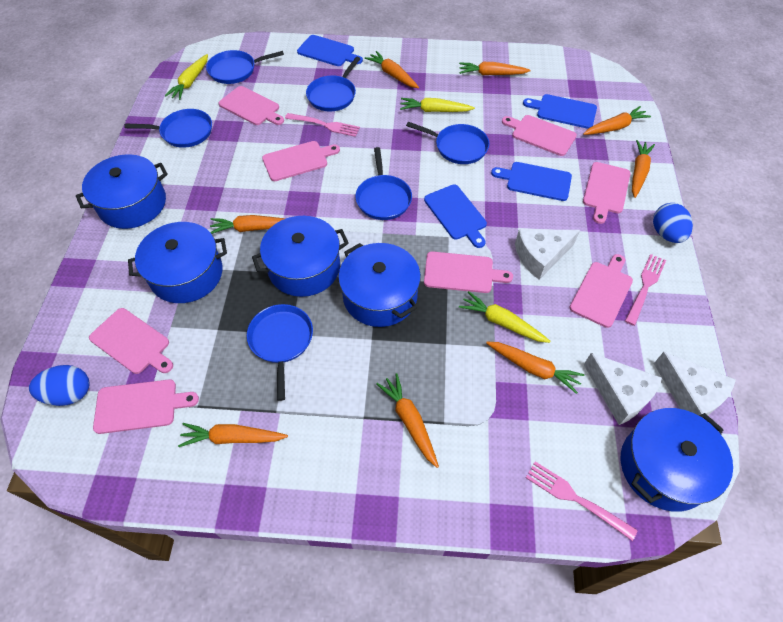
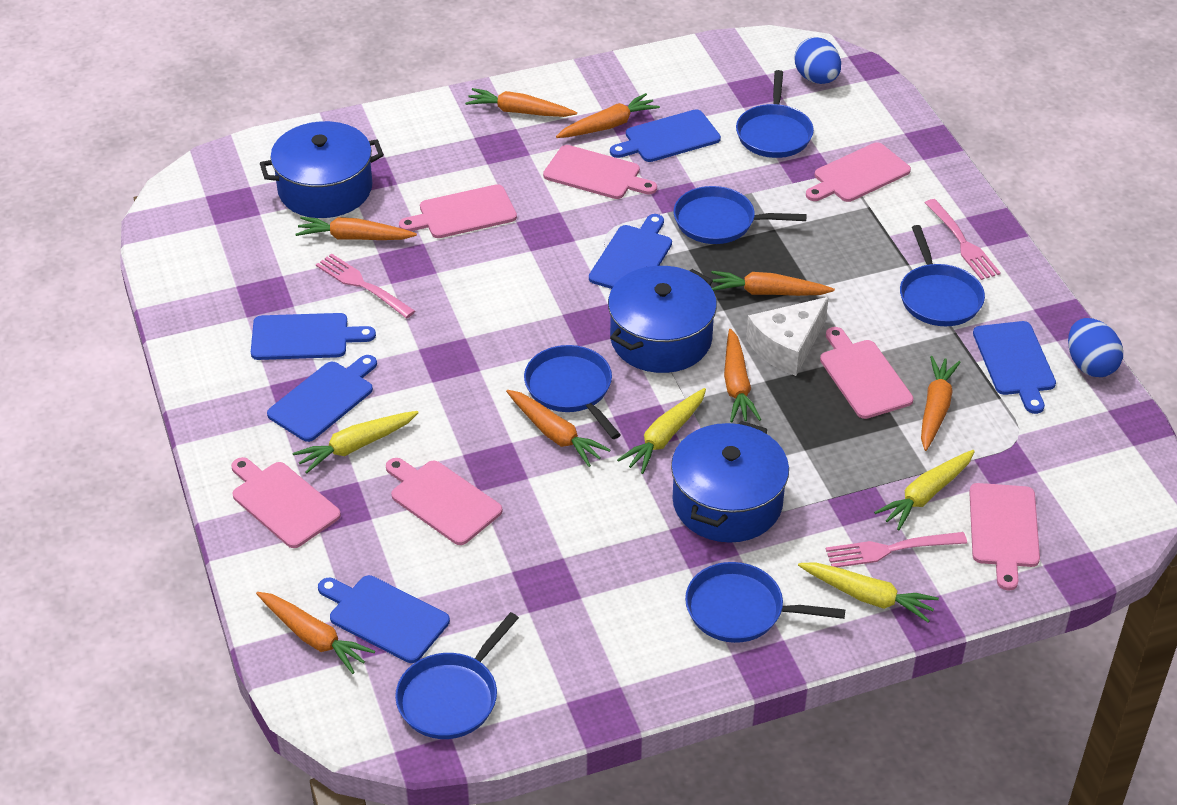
blue cutting board: [297,35,363,66] [424,185,487,248] [491,162,572,201] [523,94,597,129] = 4 -> [251,313,376,360] [267,355,377,442] [318,575,450,663] [589,214,672,289] [610,109,721,162] [973,321,1056,414] = 6
blue pot: [76,154,168,229] [128,222,227,303] [252,216,349,297] [338,243,421,327] [621,408,733,512] = 5 -> [260,121,384,218] [608,266,717,373] [671,421,789,543] = 3
pink cutting board: [89,308,173,374] [93,379,199,434] [219,86,284,125] [262,141,340,181] [424,251,513,293] [502,115,577,156] [569,254,633,328] [583,162,631,224] = 8 -> [231,457,341,548] [386,458,502,545] [399,184,517,238] [543,145,657,199] [806,142,911,202] [820,327,914,419] [969,483,1040,591] = 7
white cheese: [515,229,580,280] [584,353,662,425] [654,352,736,416] = 3 -> [746,297,829,376] = 1
yellow carrot: [165,54,208,100] [400,98,475,112] [459,291,551,343] = 3 -> [293,411,419,473] [617,388,706,474] [798,562,939,623] [874,450,975,530] = 4

